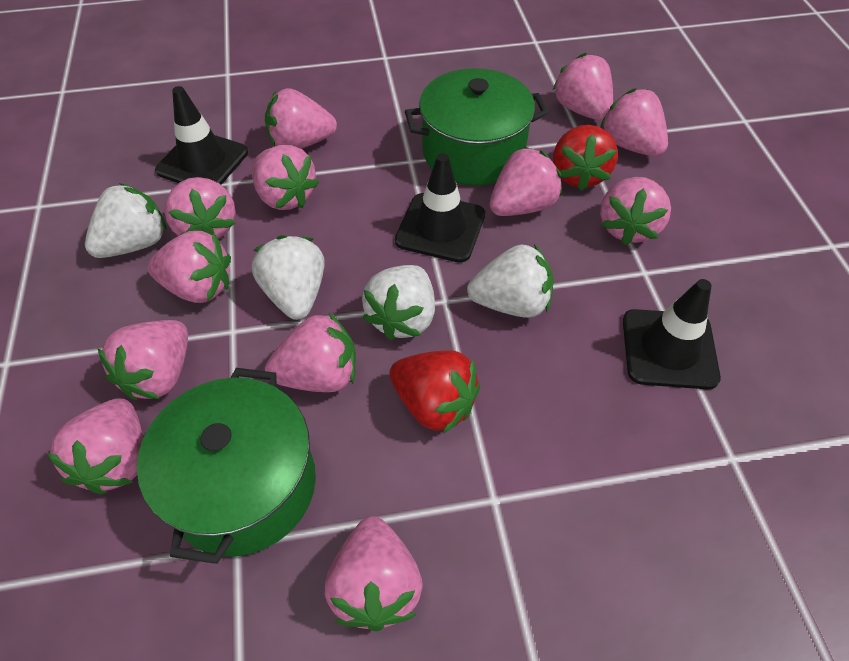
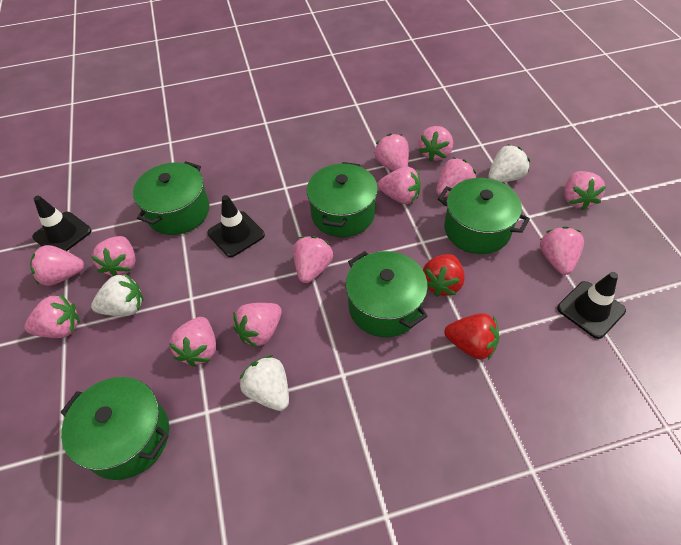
green pot: [137,368,316,564] [405,68,548,186] = 2 -> [61,377,169,480] [133,161,209,235] [307,162,378,237] [346,251,428,337] [438,178,530,254] = 5
white strawberry: [85,183,167,258] [252,235,325,320] [362,265,435,340] [467,244,554,318] = 4 -> [91,273,143,316] [240,355,289,411] [488,145,530,182] = 3

